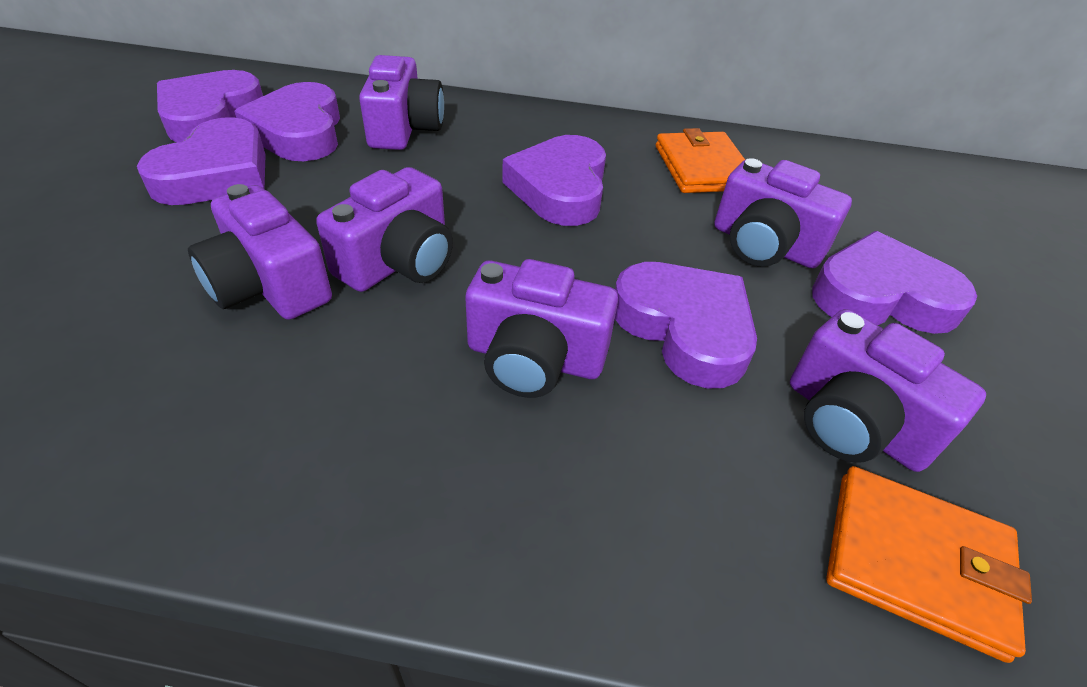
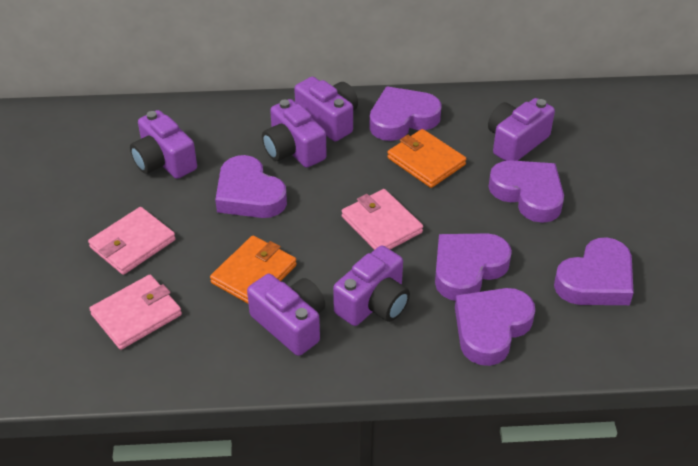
pink wallet: none = 0 -> [88,207,176,275] [89,275,182,350] [342,189,423,250] = 3

